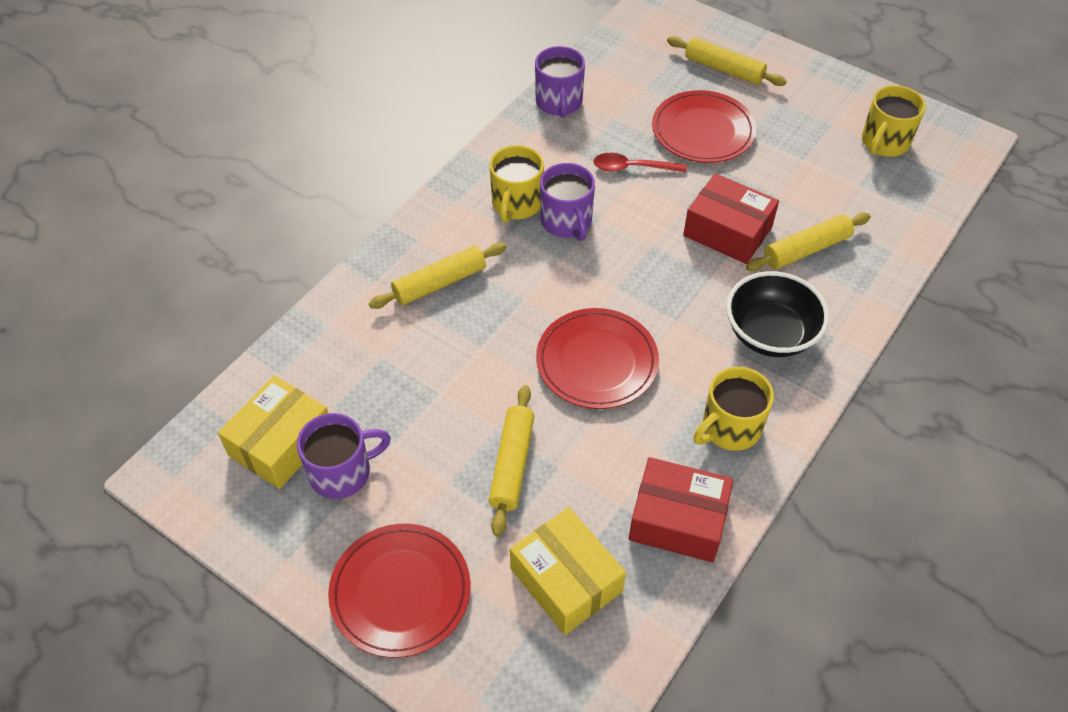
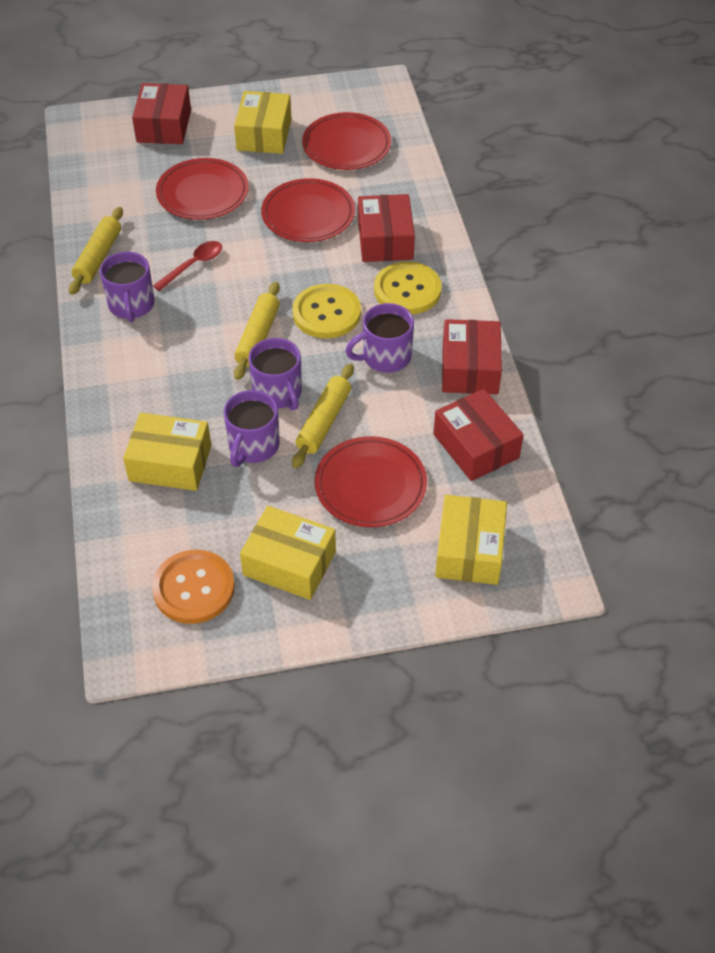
black bowl: [726,271,829,357] = 1 -> none = 0
orange button: none = 0 -> [152,550,235,624] = 1
purple mug: [297,413,391,499] [535,46,585,118] [540,163,595,241] = 3 -> [100,252,155,322] [224,390,280,467] [248,338,302,410] [345,303,414,373] = 4
red box: [629,457,733,562] [683,173,779,264] = 2 -> [132,83,191,144] [358,194,415,262] [434,389,523,481] [442,319,502,394] = 4
red plate: [328,524,471,658] [536,308,659,409] [652,90,756,163] = 3 -> [156,158,249,220] [261,178,355,242] [302,112,391,170] [315,436,427,527] = 4
yellow box: [218,375,328,489] [510,507,626,635] = 2 -> [123,413,211,491] [234,91,291,154] [240,506,336,600] [435,495,507,585] = 4
yellow button: none = 0 -> [292,284,361,339] [374,261,442,314] = 2
yellow mug: [490,145,544,223] [693,367,774,451] [862,85,926,157] = 3 -> none = 0
yellow rolling pin: [369,243,506,309] [488,385,535,536] [667,36,787,86] [746,213,871,271] = 4 -> [69,207,123,295] [234,282,280,380] [292,364,354,468] = 3

